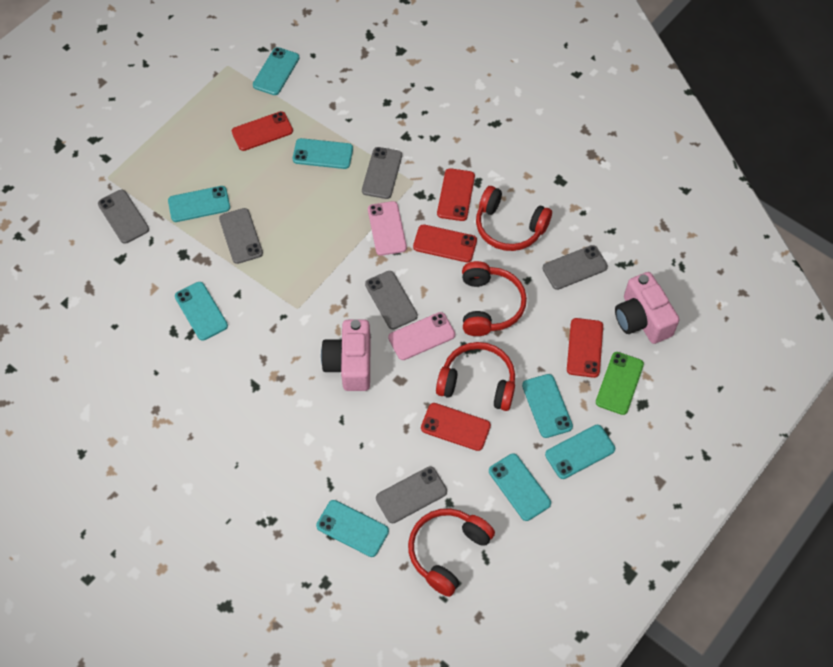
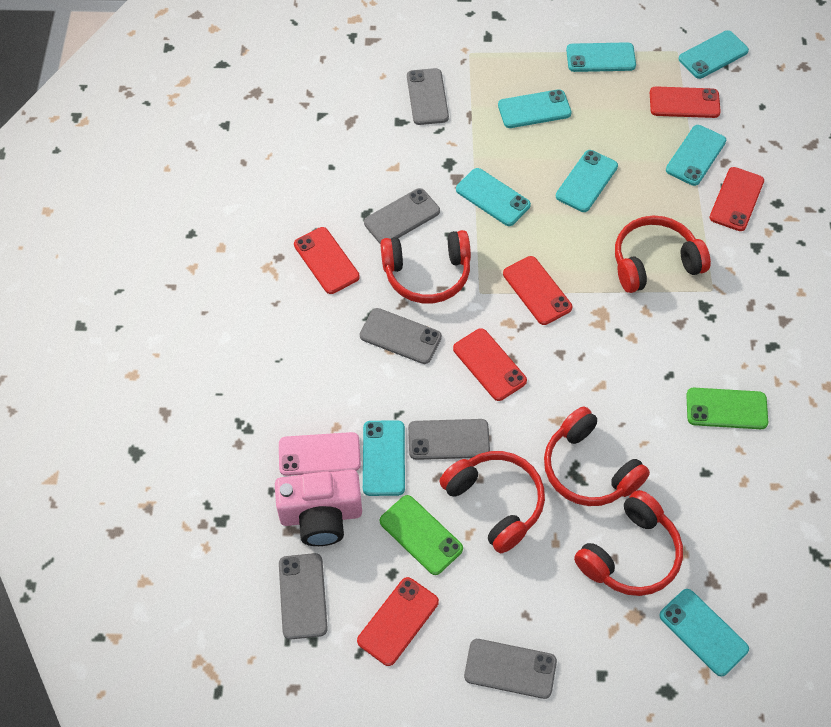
green phone: [596,352,644,415] = 1 -> [380,495,463,575] [686,388,768,429] = 2
pink camera: [321,319,371,391] [615,272,679,344] = 2 -> [275,470,362,546] = 1
pink phone: [368,201,407,256] [388,312,455,360] = 2 -> [279,432,361,476] = 1
red headphones: [408,508,495,597] [436,342,515,411] [462,261,527,336] [476,186,552,251] = 4 -> [380,230,471,303] [439,451,545,553] [544,407,650,506] [574,490,683,596] [615,215,711,293] = 5
red phone: [232,111,293,151] [413,224,477,262] [421,403,491,451] [437,168,475,221] [567,318,603,378] = 5 -> [294,227,360,294] [357,577,439,666] [453,328,527,401] [503,256,572,325] [650,86,721,118] [710,167,764,231] = 6

